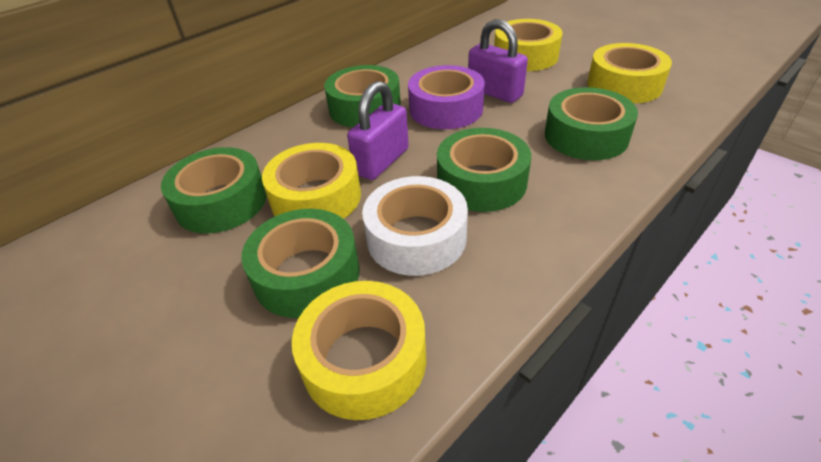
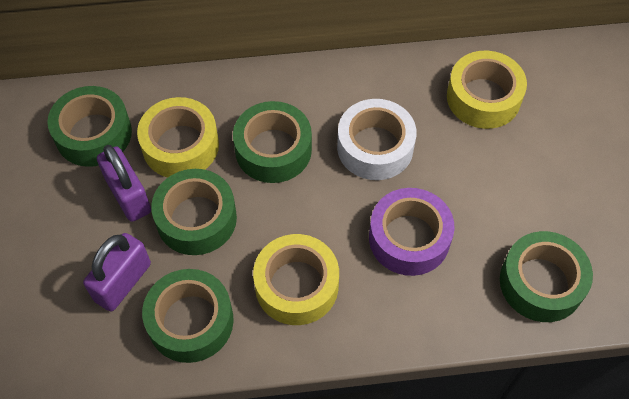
yellow tape: [262,143,361,219] [292,281,426,420] [494,19,563,71] [587,43,672,103] = 4 -> [137,97,219,177] [253,234,339,325] [447,51,527,129] = 3

